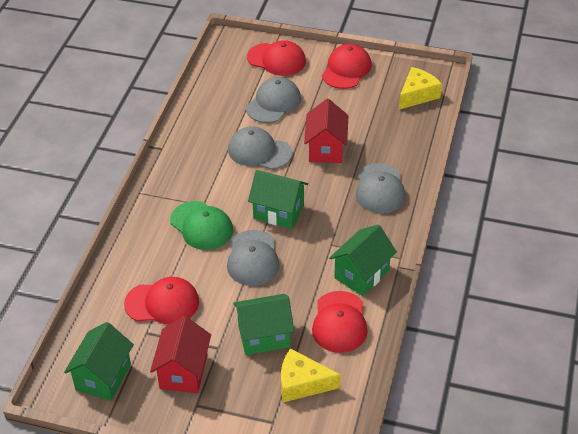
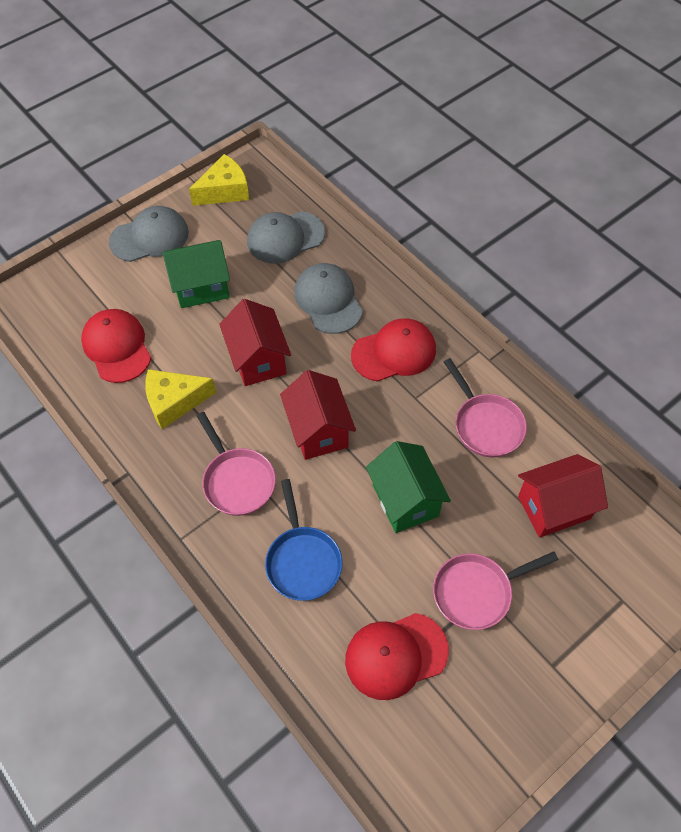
blue pan: none = 0 -> [265,479,343,601] = 1
green cap: [170,201,233,250] = 1 -> none = 0
green house: [64,322,134,401] [233,294,294,355] [248,170,308,229] [329,224,397,296] = 4 -> [163,240,230,308] [366,441,451,533] = 2
grey cap: [227,230,280,286] [228,126,292,170] [246,77,301,123] [356,163,405,213] = 4 -> [109,206,189,262] [247,211,325,264] [294,263,363,334] = 3
pink pan: none = 0 -> [197,412,276,516] [433,551,558,630] [444,358,527,457] = 3
red cap: [124,277,199,324] [247,40,306,76] [312,291,368,353] [322,44,372,89] = 4 -> [81,309,151,383] [345,613,449,700] [351,318,436,382] = 3
red house: [150,316,211,393] [304,99,348,163] = 2 -> [219,299,291,386] [280,370,356,460] [518,454,608,538] = 3

